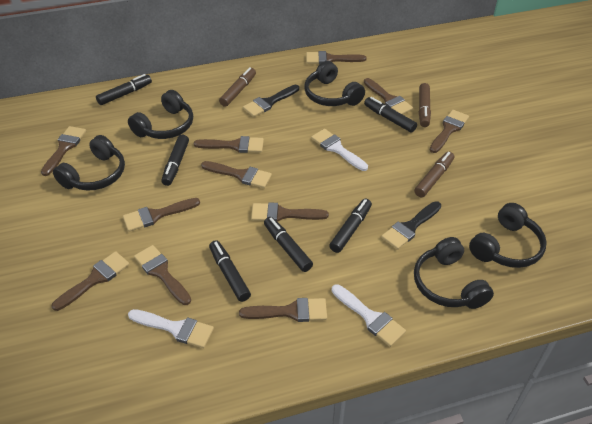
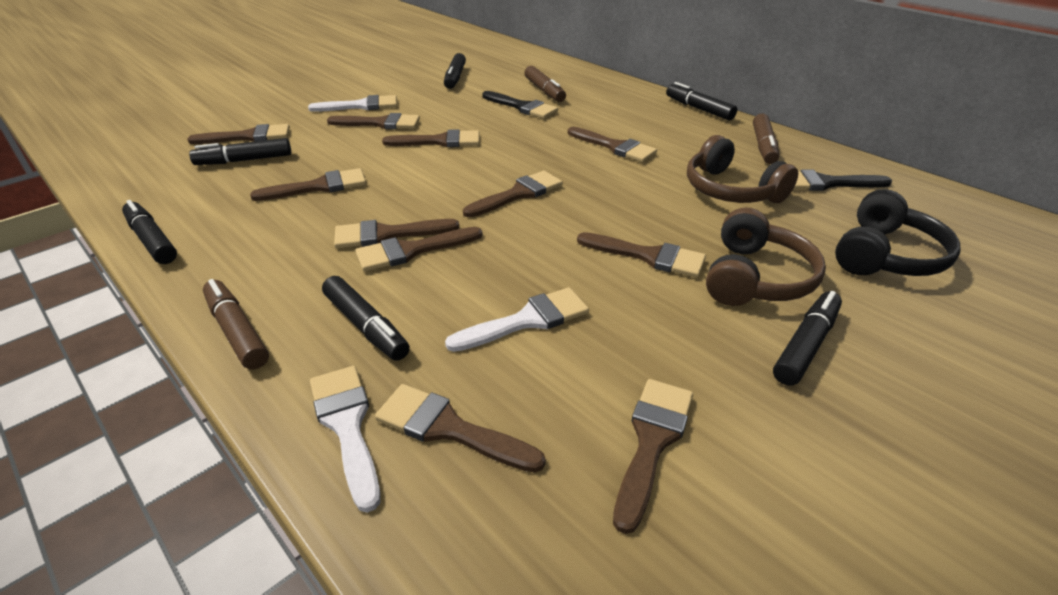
black headphones: [53,135,125,191] [128,90,193,139] [304,61,365,106] [414,237,494,309] [469,203,547,268] = 5 -> [835,189,961,276] = 1
brown headphones: none = 0 -> [687,135,798,203] [706,207,826,306] = 2

